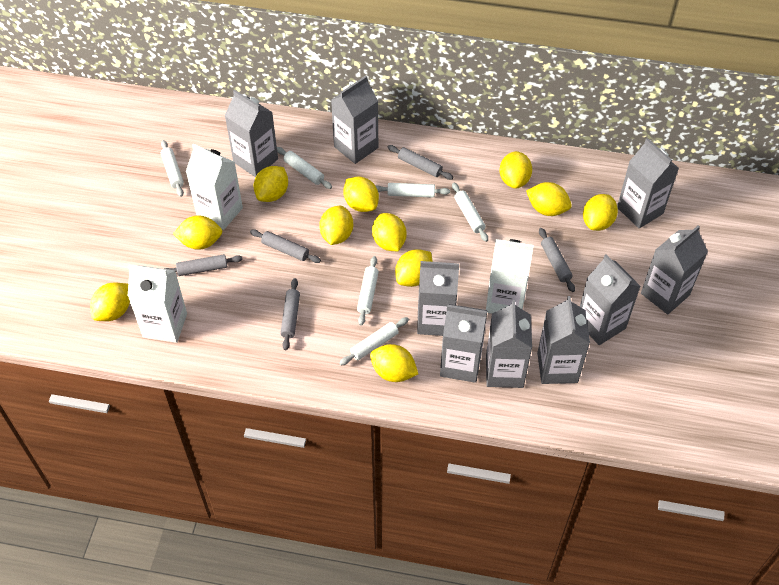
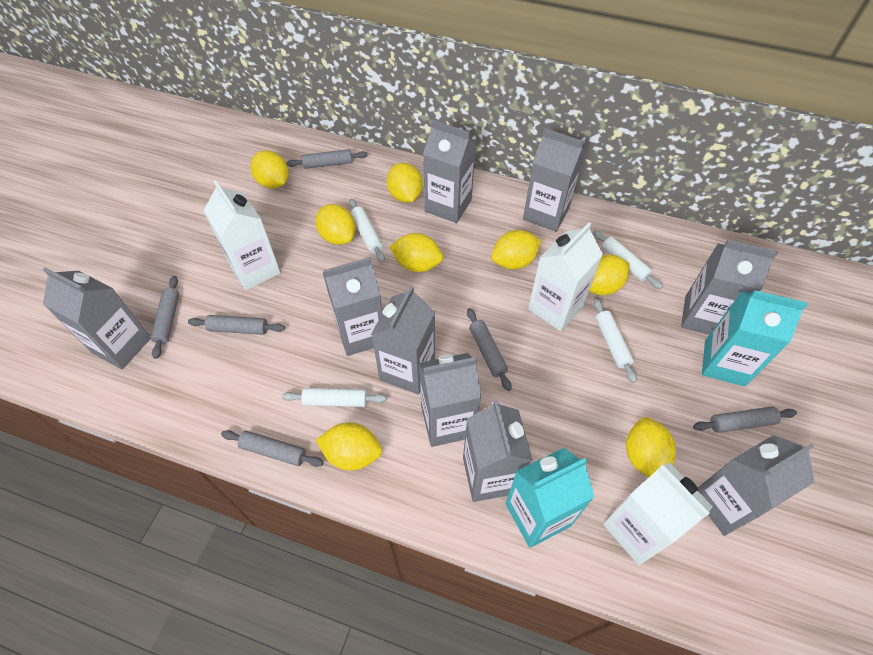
grey rolling pin: [164,254,243,276] [250,229,321,263] [280,278,300,350] [387,145,454,180] [539,228,575,292] = 5 -> [151,276,179,359] [188,315,285,335] [221,430,324,467] [286,149,368,169] [467,308,511,391] [693,406,797,433] = 6
turquoise carton: none = 0 -> [505,448,594,548] [702,290,808,387] = 2
white rolling pin: [161,140,184,197] [277,147,332,189] [339,317,409,365] [357,256,379,326] [376,183,450,197] [452,183,488,242] = 6 -> [282,388,387,407] [349,199,385,262] [593,230,663,289] [593,298,637,383] = 4
yellow lemon: [90,283,130,321] [173,215,222,250] [253,166,288,202] [319,206,353,245] [343,176,379,212] [370,344,418,382] [372,213,407,251] [395,249,433,287] [499,151,532,189] [526,182,572,216] [583,194,618,231] = 11 -> [250,150,289,189] [315,204,356,245] [316,422,382,471] [387,163,423,203] [389,233,443,272] [491,230,541,270] [589,254,629,295] [626,417,676,478] = 8

